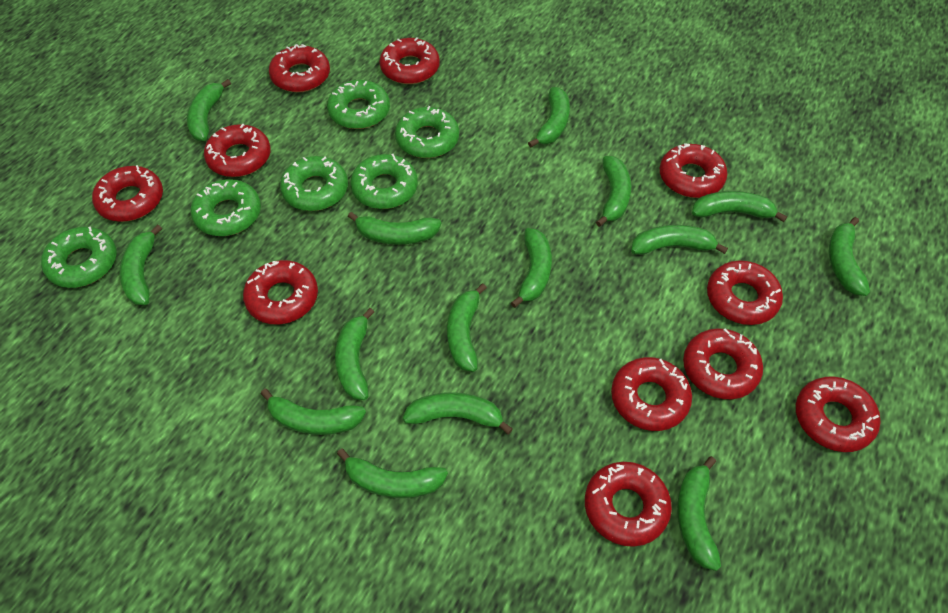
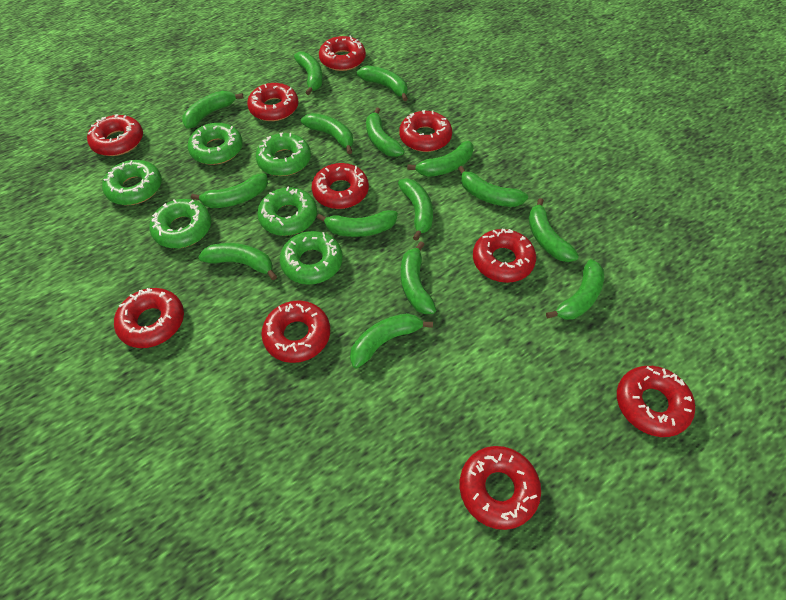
red donut: [92,165,163,222] [204,124,271,177] [243,260,318,325] [269,44,330,92] [380,37,440,84] [585,462,672,547] [611,357,692,431] [660,143,727,198] [683,328,763,399] [707,261,783,325] [796,376,880,452] = 11 -> [87,114,143,156] [114,288,184,348] [247,83,299,121] [261,300,330,363] [312,163,369,209] [319,36,366,71] [399,110,452,152] [460,446,541,530] [473,229,536,283] [617,366,695,437] = 10

